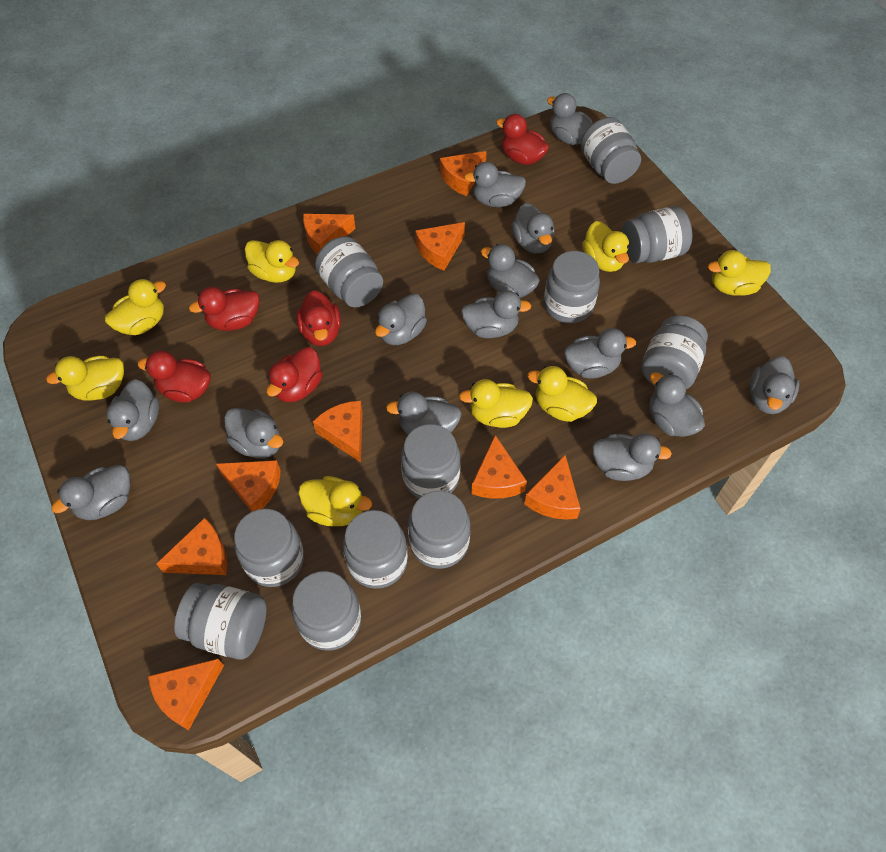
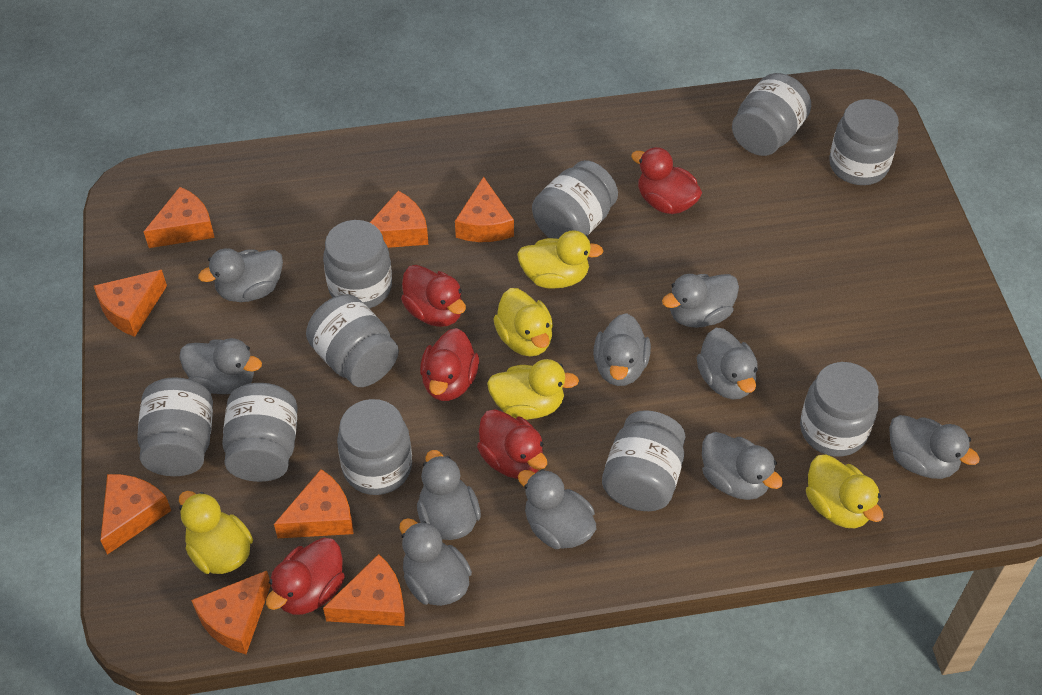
grey duck: [51,465,130,520] [106,379,159,441] [224,408,283,458] [375,294,427,345] [386,391,462,435] [461,290,531,338] [464,162,526,207] [481,244,540,298] [511,203,554,253] [547,93,593,145] [564,328,636,379] [592,433,672,481] [649,372,705,437] [749,356,799,414] = 14 -> [179,338,262,394] [198,248,283,302] [399,518,472,606] [417,450,481,540] [518,469,596,549] [593,313,651,386] [662,274,739,328] [697,328,758,399] [702,432,783,500] [889,415,980,479] = 10
grey jar: [174,583,267,660] [234,509,304,587] [292,571,361,651] [315,236,383,307] [343,510,408,589] [401,424,461,498] [408,491,471,569] [544,251,600,323] [581,117,641,184] [622,206,692,263] [641,315,708,389] = 11 -> [137,377,213,476] [222,383,298,482] [306,294,399,387] [323,220,392,309] [337,399,412,495] [532,160,618,239] [602,410,686,511] [732,73,811,156] [800,362,879,457] [829,99,899,185] = 10
orange cheese: [148,659,224,731] [156,518,227,575] [216,460,281,512] [303,214,356,255] [313,401,363,462] [415,222,465,271] [440,151,487,196] [471,435,527,499] [524,455,581,520] = 9 -> [94,270,167,337] [100,474,171,555] [144,187,215,248] [191,571,271,654] [274,469,354,538] [323,554,405,626] [370,191,428,248] [455,177,514,242] = 8
yellow duck: [46,356,124,401] [105,279,166,335] [245,240,299,283] [298,476,372,526] [459,379,533,428] [527,366,597,422] [582,221,630,272] [708,250,771,296] = 8 -> [179,491,253,574] [487,359,579,420] [493,288,553,357] [517,230,603,289] [806,454,883,528] = 5

